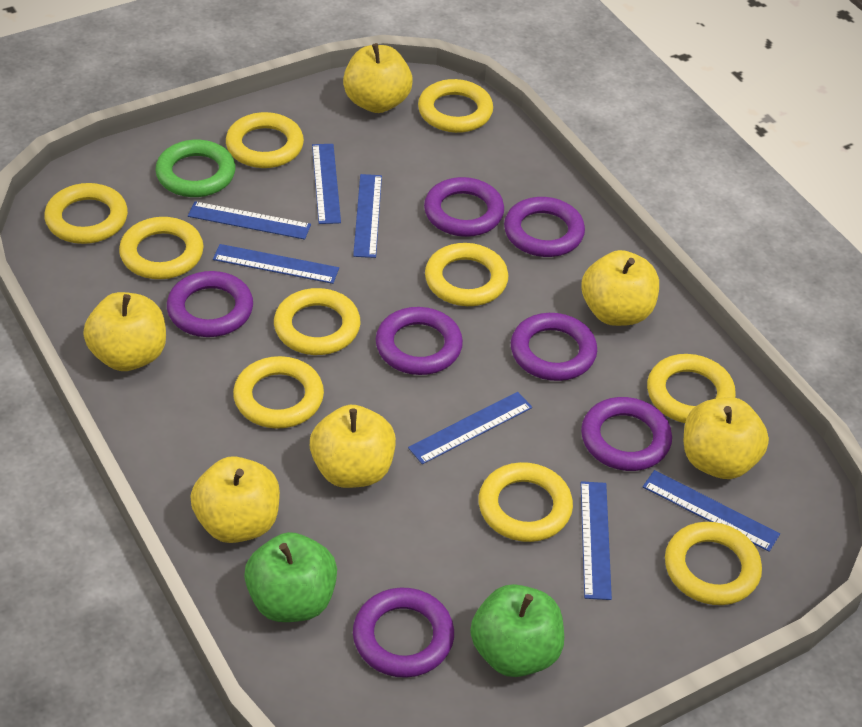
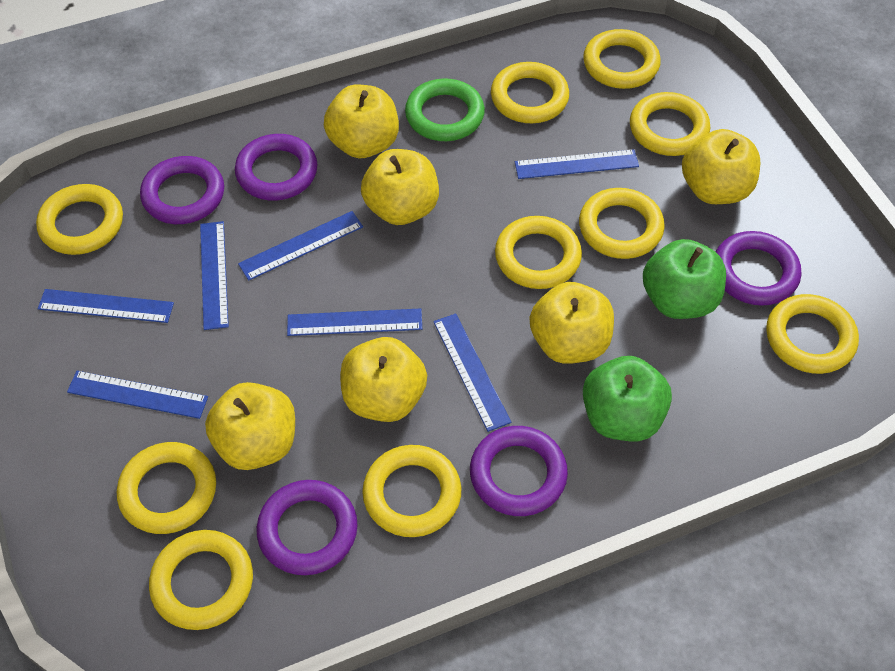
purple ring: [167,271,253,337] [353,588,454,678] [376,307,463,375] [424,177,504,237] [504,197,585,257] [511,313,597,381] [581,397,672,471] = 7 -> [140,156,224,224] [235,134,318,201] [256,480,358,575] [470,426,568,516] [716,231,801,306] = 5

